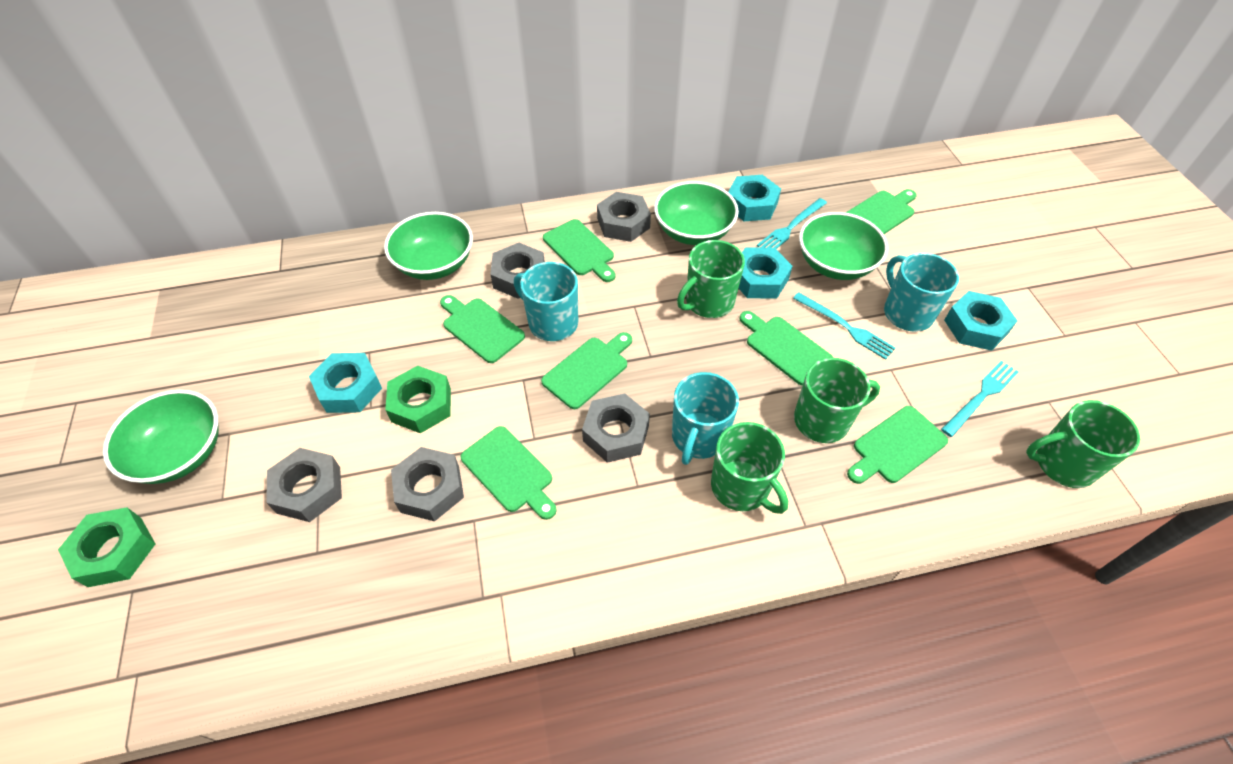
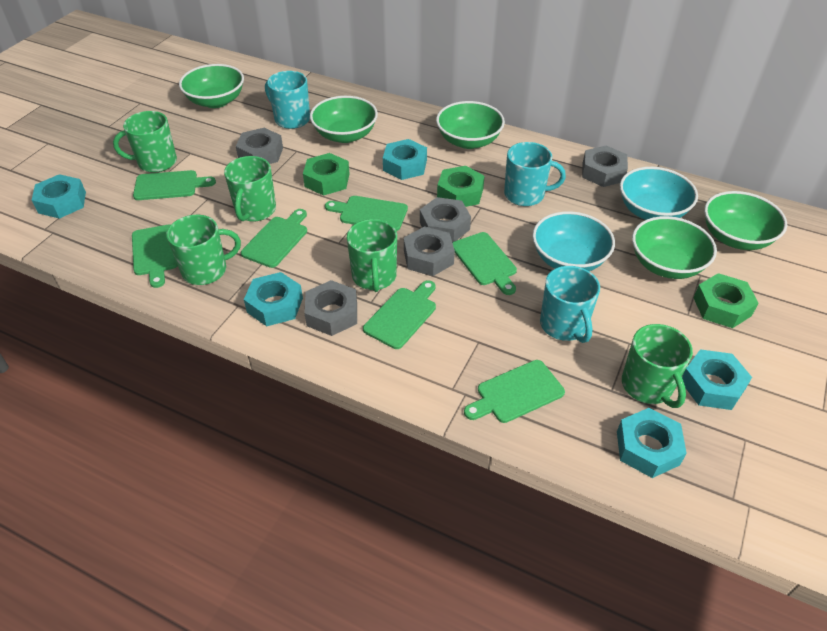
green bowl: [103,390,219,484] [384,212,473,280] [654,181,739,245] [799,212,888,280] = 4 -> [179,64,244,108] [310,96,378,143] [436,101,505,149] [632,216,717,279] [704,191,787,250] = 5
green mug: [677,240,745,318] [711,422,788,514] [794,358,880,443] [1026,400,1140,488] = 4 -> [113,111,177,173] [166,215,241,285] [224,156,276,222] [347,219,397,292] [622,324,693,408] = 5
green nut: [58,507,155,587] [385,366,451,434] = 2 -> [303,153,349,196] [437,166,485,207] [693,273,758,328] = 3
turquoise bowl: none = 0 -> [532,211,615,271] [620,167,698,220] = 2
turquoise fork: [757,198,827,249] [793,292,896,360] [941,361,1019,437] = 3 -> none = 0
turquoise nut: [309,353,382,413] [728,175,781,221] [739,247,792,299] [944,291,1018,351] = 4 -> [32,174,86,219] [244,272,303,326] [383,139,427,180] [617,408,687,478] [682,349,752,410] = 5

